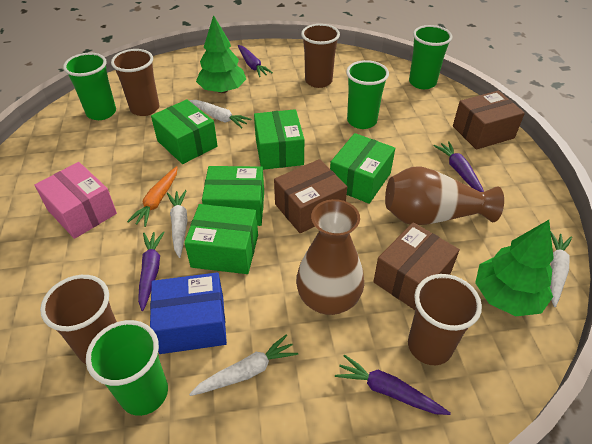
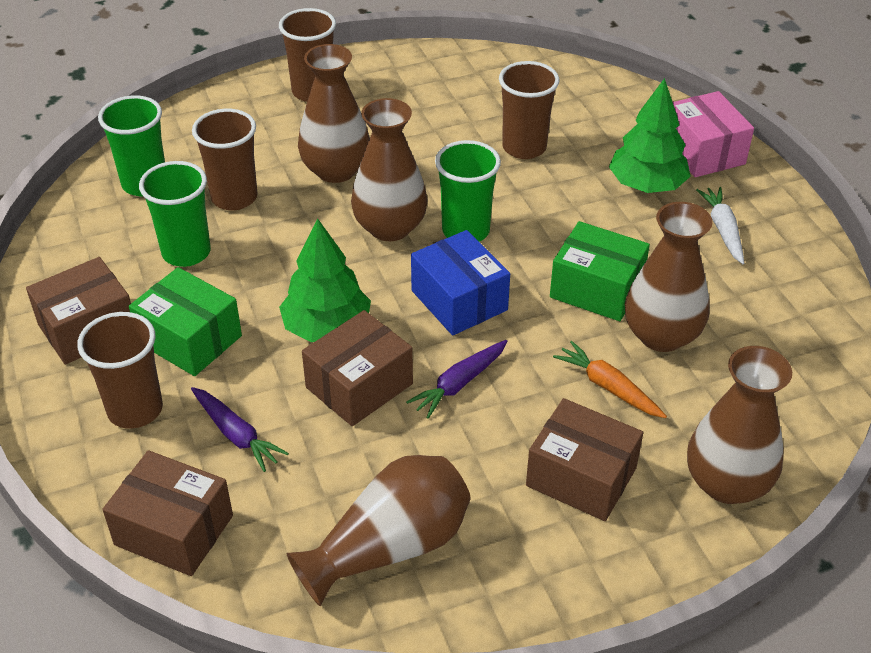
brown box: [274,159,347,233] [373,222,460,310] [453,91,525,150] = 3 -> [26,257,131,364] [102,450,233,576] [302,310,413,426] [526,398,643,521] = 4
brown vase: [296,199,364,315] [385,166,504,225] = 2 -> [287,455,471,606] [298,44,370,183] [351,98,428,241] [625,202,713,352] [687,346,792,504] = 5
green box: [151,99,218,164] [184,204,258,274] [202,166,264,226] [254,109,304,170] [330,133,395,204] = 5 -> [129,267,242,376] [550,221,650,321] = 2
green cup: [63,53,116,120] [86,320,168,416] [346,60,389,129] [409,25,452,89] = 4 -> [98,95,165,196] [139,161,211,267] [435,140,501,242] = 3
purple carrot: [138,231,165,311] [238,45,273,77] [335,354,451,415] [434,141,484,192] = 4 -> [191,387,289,472] [406,340,507,419] = 2
white carrot: [167,190,188,258] [189,100,251,128] [189,334,298,396] [550,232,572,307] = 4 -> [696,187,744,264] = 1

